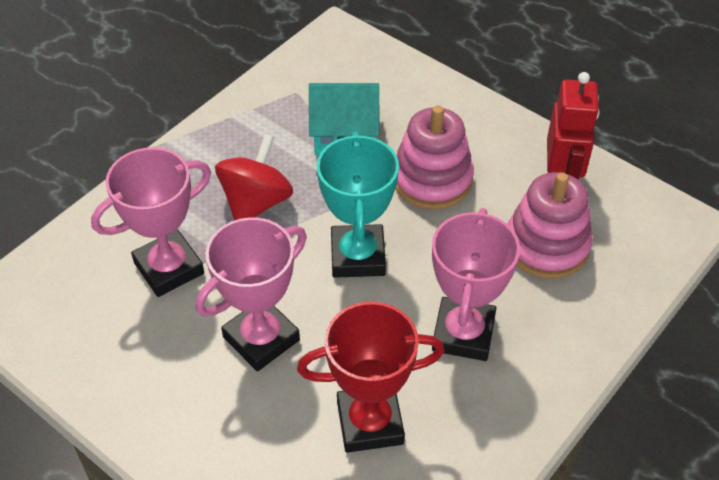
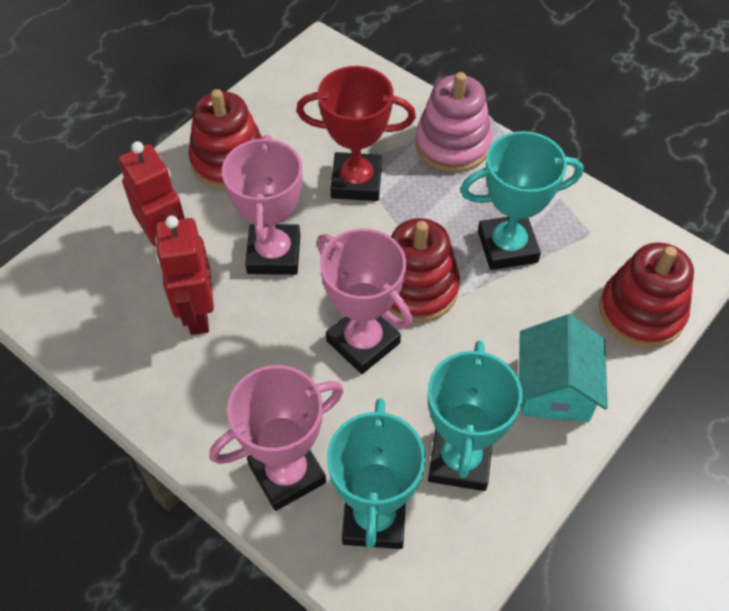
pink stacking toy: [396,105,474,210] [508,172,593,279] = 2 -> [415,72,492,172] = 1
red robot: [547,72,600,180] = 1 -> [118,141,185,246] [155,216,214,335] = 2
red spinning top: [215,134,293,220] = 1 -> none = 0
red stacking toy: none = 0 -> [188,89,263,190] [389,218,460,323] [599,243,694,348] = 3
turquoise trophy: [317,132,399,278] = 1 -> [327,398,426,549] [428,340,523,491] [460,131,583,270] = 3

